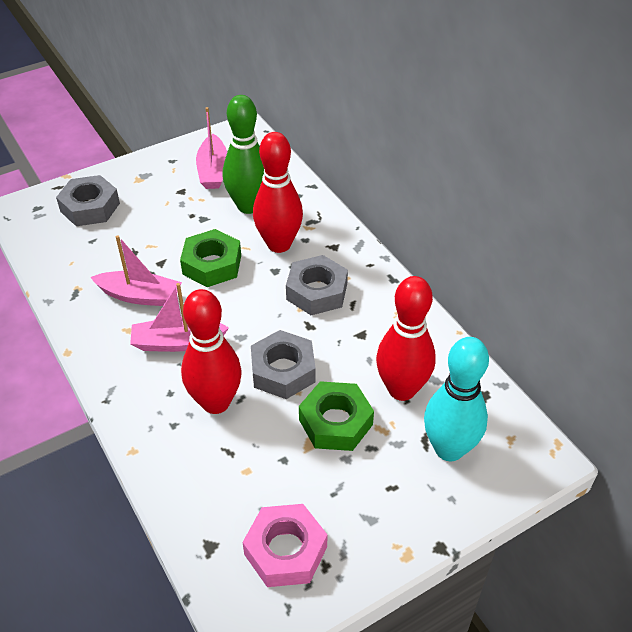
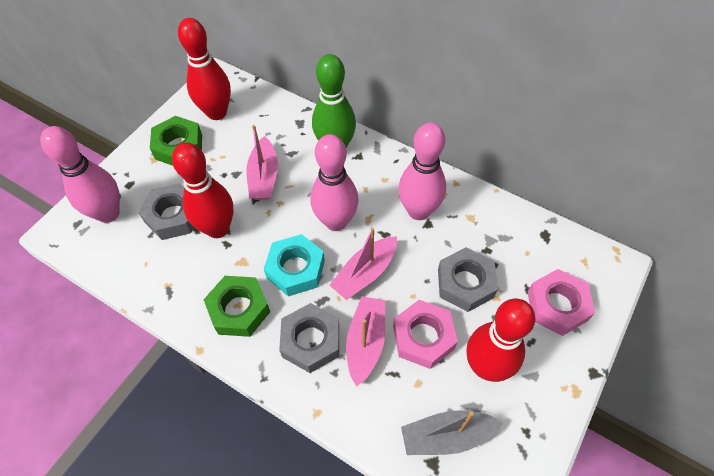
grey boat: none = 0 -> [401,410,503,455] = 1
pink bowling pin: none = 0 -> [40,126,120,223] [311,134,358,231] [398,122,446,220] = 3
pink nut: [243,504,328,587] = 1 -> [393,300,458,369] [528,269,595,336] = 2
turquoise bowling pin: [424,337,489,461] = 1 -> none = 0
turquoise nut: none = 0 -> [264,234,325,296] = 1

